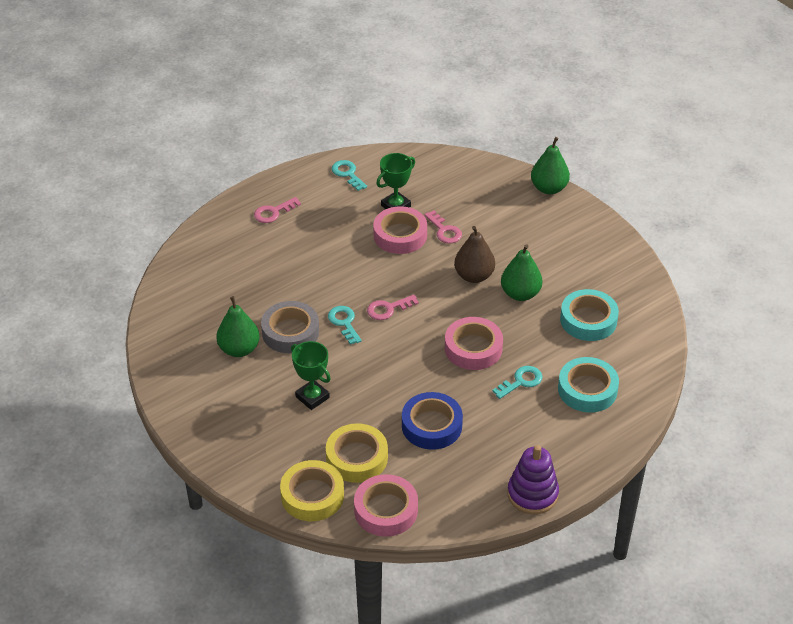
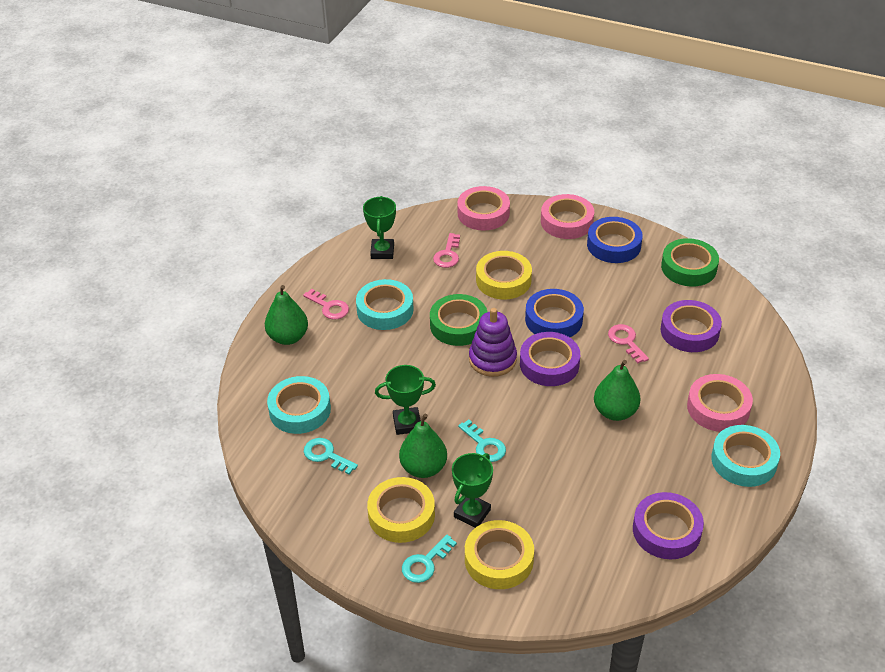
blue tape: [402,392,463,450] = 1 -> [525,289,584,337] [587,217,643,263] = 2
brown pear: [454,226,495,283] = 1 -> none = 0
green tape: none = 0 -> [430,294,487,346] [661,238,719,287] = 2
green trophy: [291,341,331,410] [376,153,415,209] = 2 -> [363,196,396,259] [375,365,436,435] [452,453,493,528] = 3
grey tape: [261,301,319,353] = 1 -> none = 0
purple tape: none = 0 -> [520,332,580,386] [633,492,704,559] [661,300,722,352] = 3
turquoise tape: [558,357,619,413] [560,289,619,341] = 2 -> [267,376,331,434] [356,279,414,330] [711,425,780,487] = 3
yellow tape: [280,460,344,521] [326,423,388,483] = 2 -> [367,477,435,543] [465,520,534,589] [476,251,532,300] = 3

